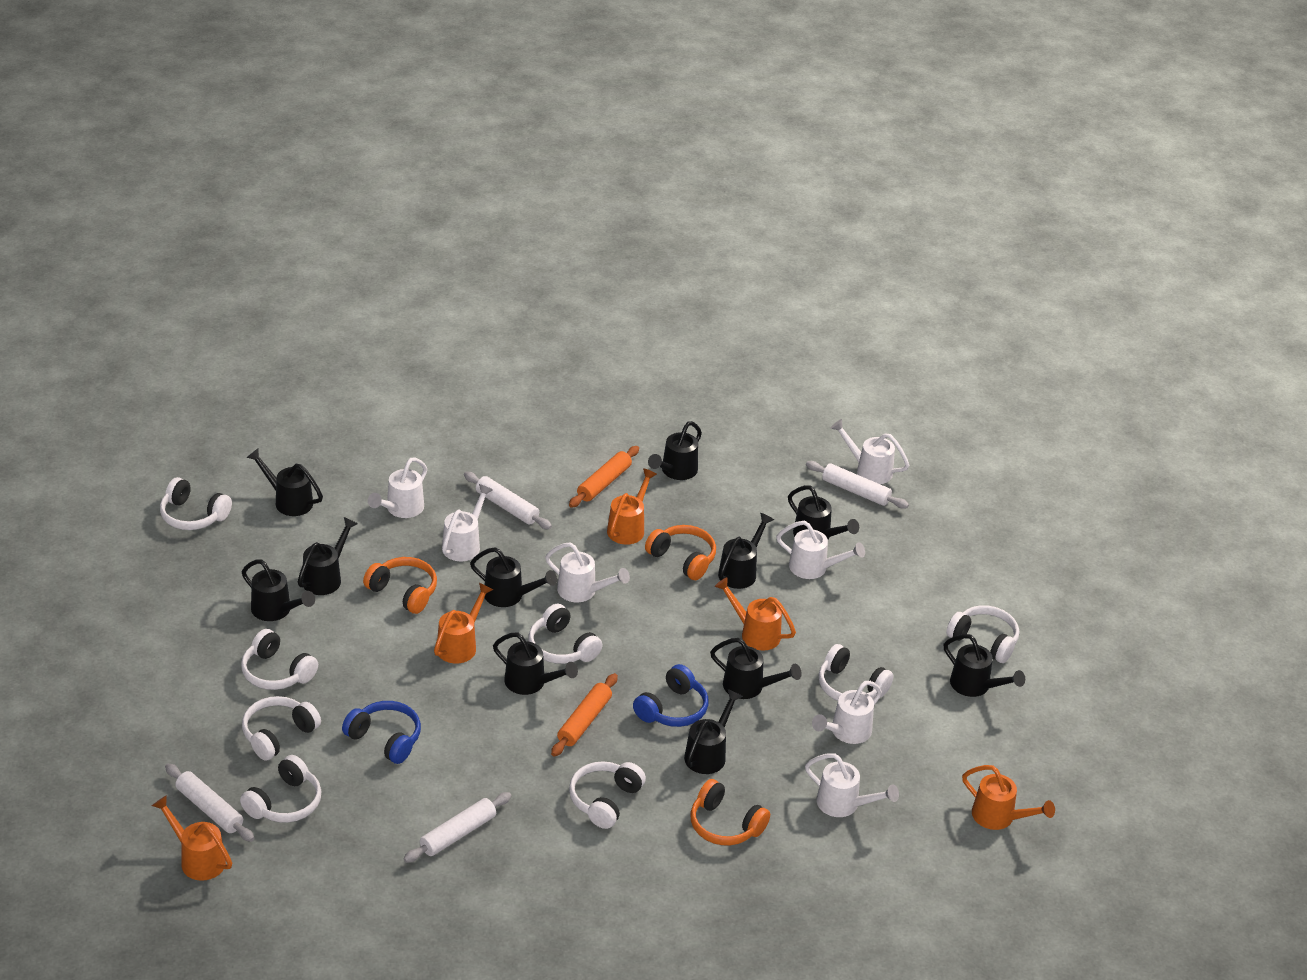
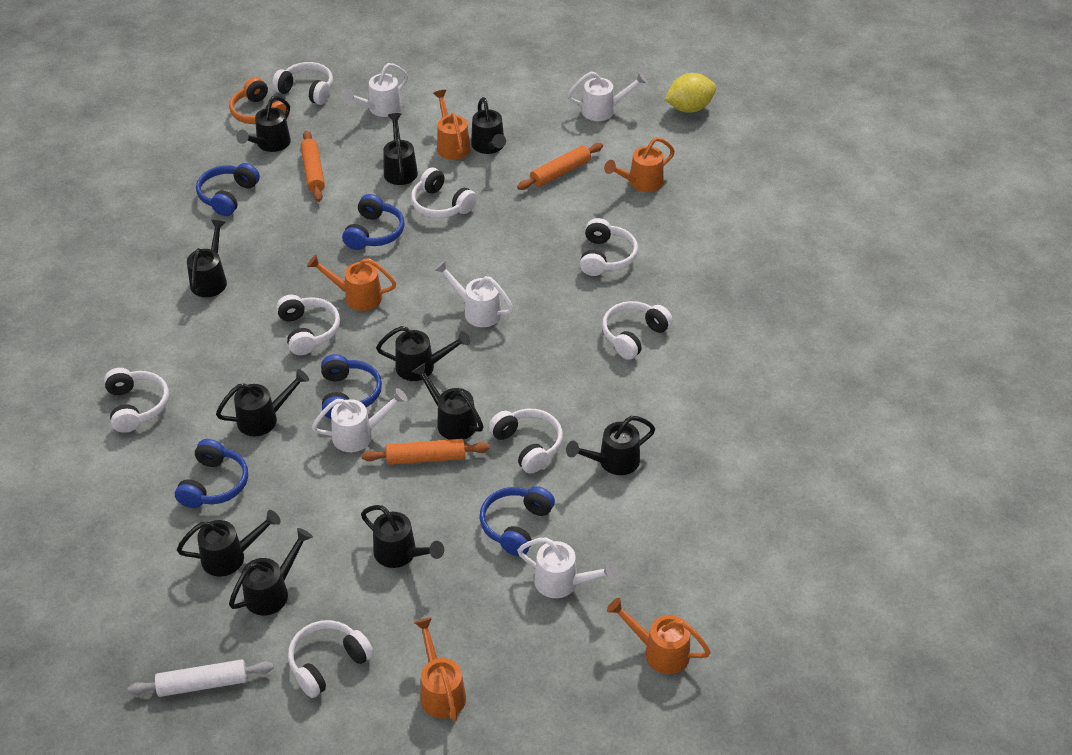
blue headphones: [342,701,421,764] [633,664,708,727] = 2 -> [175,439,248,508] [196,163,260,216] [321,354,382,419] [342,194,405,250] [480,486,555,556] = 5
orange headphones: [363,557,437,614] [645,525,716,580] [690,779,770,845] = 3 -> [229,77,290,124] = 1
orange rolling pin: [551,673,618,757] [569,446,639,508] = 2 -> [301,131,325,202] [362,439,490,465] [517,143,603,190] = 3
white rolling pin: [165,764,254,842] [404,792,512,863] [464,472,552,529] [806,461,909,509] = 4 -> [128,659,274,697] = 1
white watering can: [368,457,427,518] [442,484,493,561] [545,542,630,602] [776,521,865,579] [805,753,899,817] [812,681,882,744] [831,419,909,484] = 7 -> [312,388,408,452] [343,63,408,117] [434,260,513,327] [517,537,618,598] [567,72,647,121] = 5
yellow lemon: none = 0 -> [664,73,716,113] = 1

